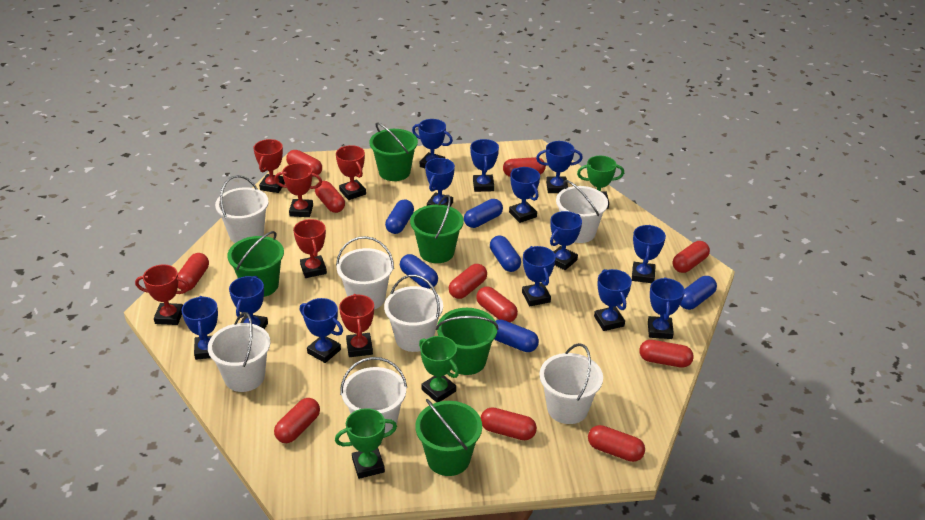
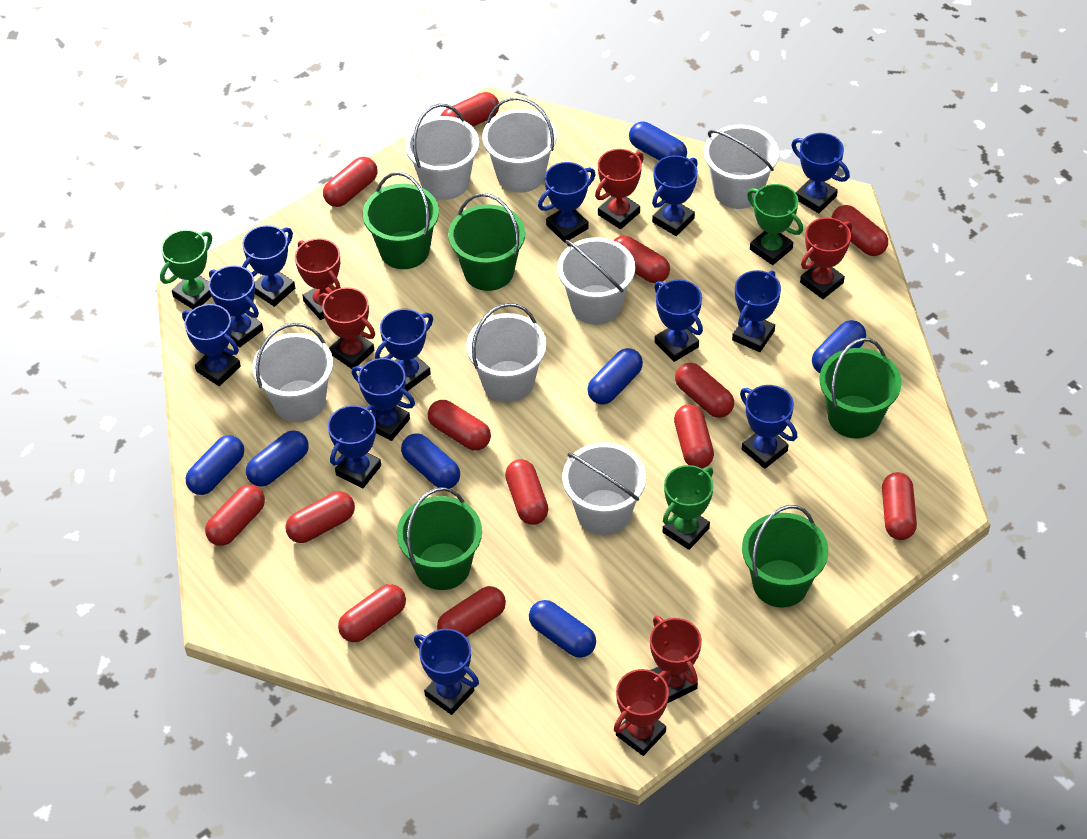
blue capsule: [385,199,414,234] [400,254,438,289] [464,199,503,228] [490,235,521,272] [494,319,539,352] [680,276,717,310] = 6 -> [186,435,244,495] [246,430,309,487] [401,433,460,489] [529,600,596,658] [587,348,643,405] [629,122,687,160] [812,320,866,373] = 7
red capsule: [178,253,209,291] [274,398,320,443] [286,150,322,177] [315,181,345,213] [449,264,487,299] [476,287,518,322] [481,407,537,440] [503,157,546,177] [588,425,645,462] [639,340,694,368] [673,241,710,273] = 11 -> [205,485,265,546] [285,491,355,543] [323,157,377,207] [338,584,406,642] [428,400,491,451] [437,586,506,637] [441,92,499,127] [505,459,548,525] [614,236,670,283] [674,404,714,469] [675,363,734,418] [832,205,888,256] [882,472,917,540] = 13

